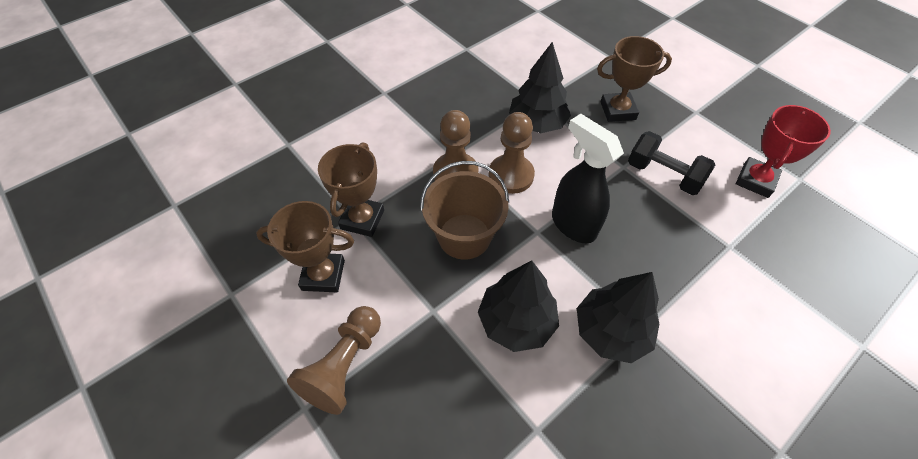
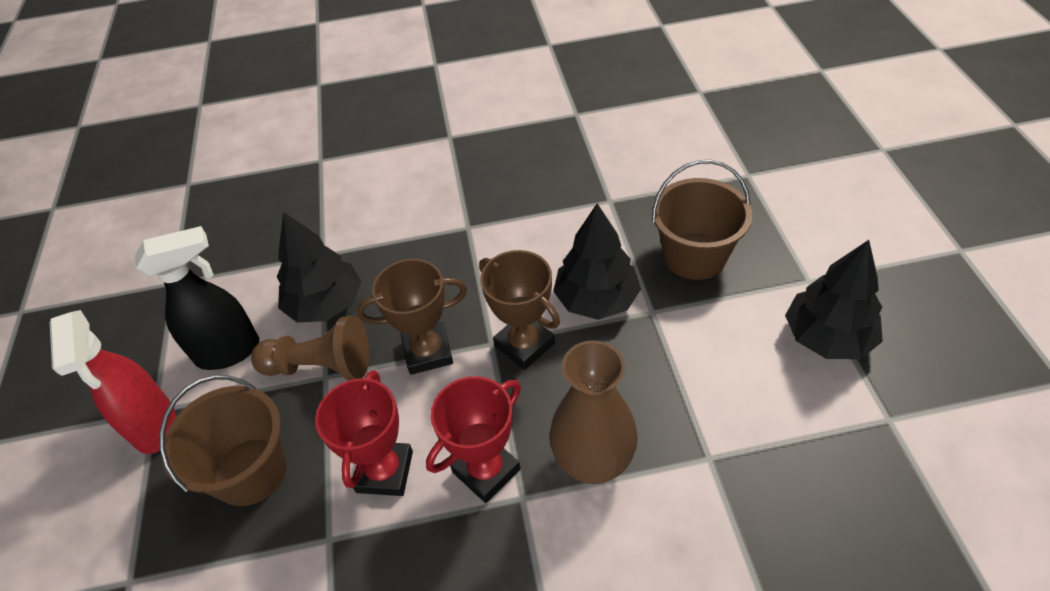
black dumbbell: [628,131,715,195] = 1 -> none = 0
brown bucket: [420,161,509,259] = 1 -> [159,375,287,506] [652,160,752,280] = 2
brown pawn: [287,306,381,415] [433,110,478,181] [488,112,535,194] = 3 -> [251,316,369,380] = 1
brown trophy: [256,201,354,292] [318,142,384,237] [597,36,672,122] = 3 -> [357,259,467,375] [479,250,560,370] = 2
brown vase: none = 0 -> [549,340,638,484] = 1
red spray bottle: none = 0 -> [50,310,176,454] = 1
red trophy: [736,105,831,198] = 1 -> [315,370,413,496] [426,376,521,503] = 2

